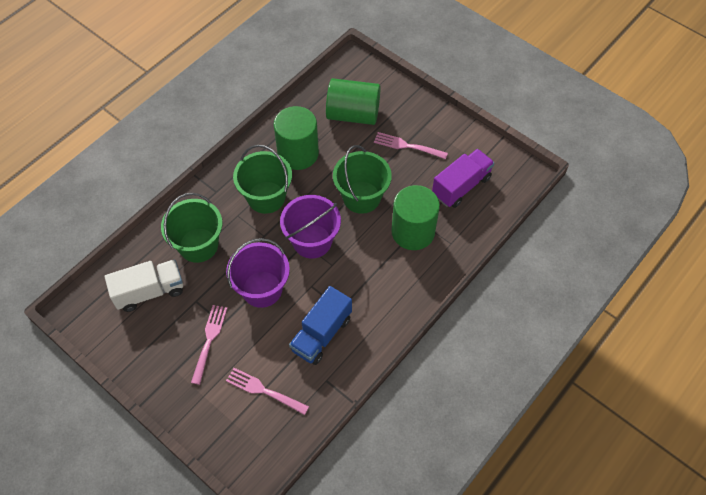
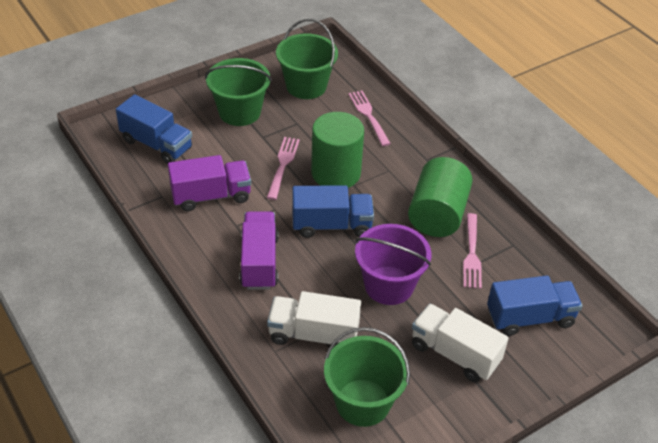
blue truck: [289,286,352,365] = 1 -> [116,94,192,164] [292,185,374,238] [487,275,582,336] = 3
green cylinder: [274,106,319,170] [326,78,381,125] [391,185,440,250] = 3 -> [311,112,364,188] [408,157,473,237] = 2
purple bucket: [226,238,290,308] [280,195,341,258] = 2 -> [355,224,431,305] = 1
purple truck: [432,149,495,208] = 1 -> [168,155,251,211] [239,211,279,290] = 2
white truck: [105,260,183,312] = 1 -> [267,291,361,349] [412,304,509,382] = 2

